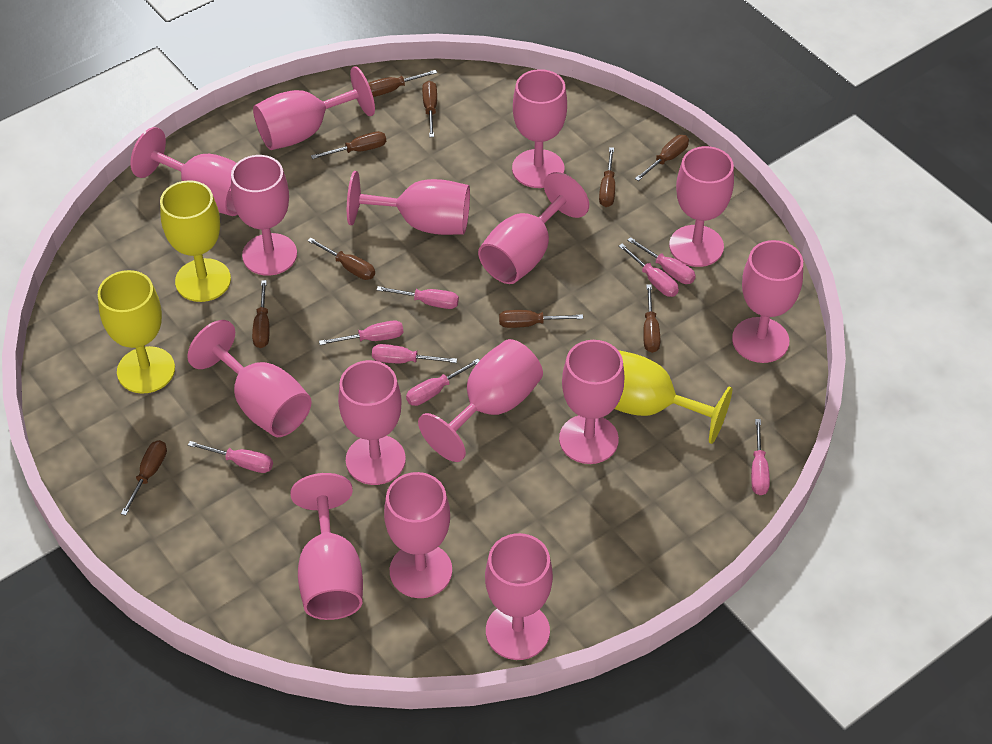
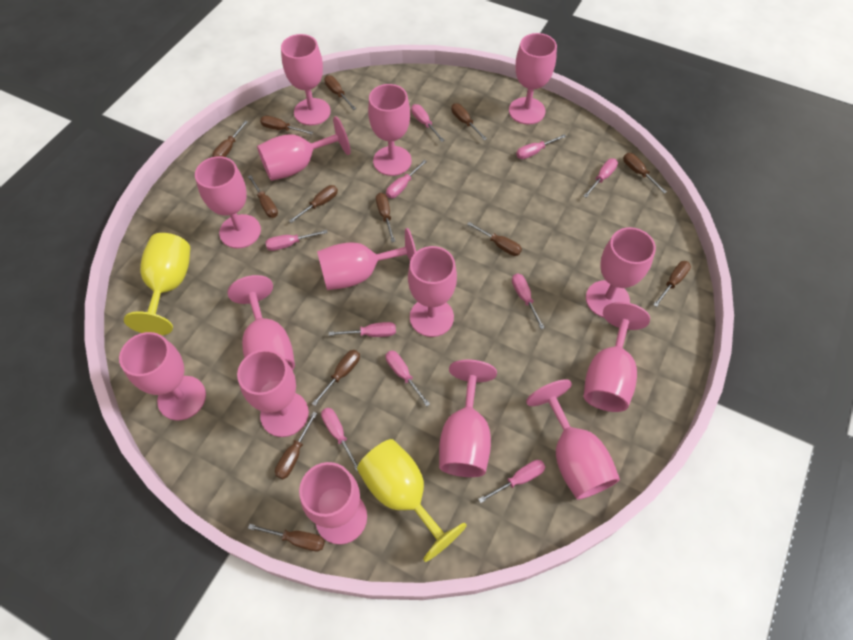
brown screwdriver: [121,440,167,515] [252,280,270,348] [307,237,375,280] [311,131,386,159] [368,70,437,97] [422,81,437,137] [499,310,583,328] [599,147,615,207] [635,135,689,181] [643,284,660,353] = 10 -> [212,121,248,157] [248,175,278,218] [248,524,325,551] [260,116,313,135] [275,412,317,479] [289,185,338,223] [312,350,360,406] [324,75,356,110] [376,193,395,242] [451,103,487,140] [467,222,522,256] [623,153,667,193] [653,261,691,307] = 13
pink screwdriver: [188,441,273,473] [319,320,404,345] [372,344,457,363] [377,286,459,309] [406,358,480,406] [619,243,679,297] [627,237,696,284] [751,419,770,495] = 8 -> [265,230,328,251] [321,408,358,472] [329,322,396,337] [386,160,427,198] [386,350,430,407] [411,104,445,142] [478,460,546,503] [512,274,545,329] [516,134,566,159] [584,158,618,198] = 10
yellow goblet: [98,270,175,394] [160,180,231,302] [615,350,732,444] = 3 -> [124,233,190,335] [357,439,467,562] = 2

